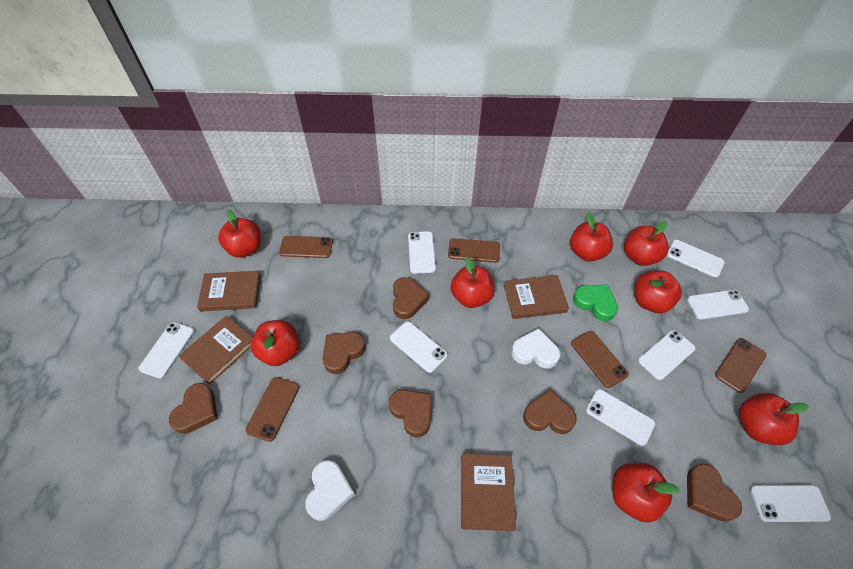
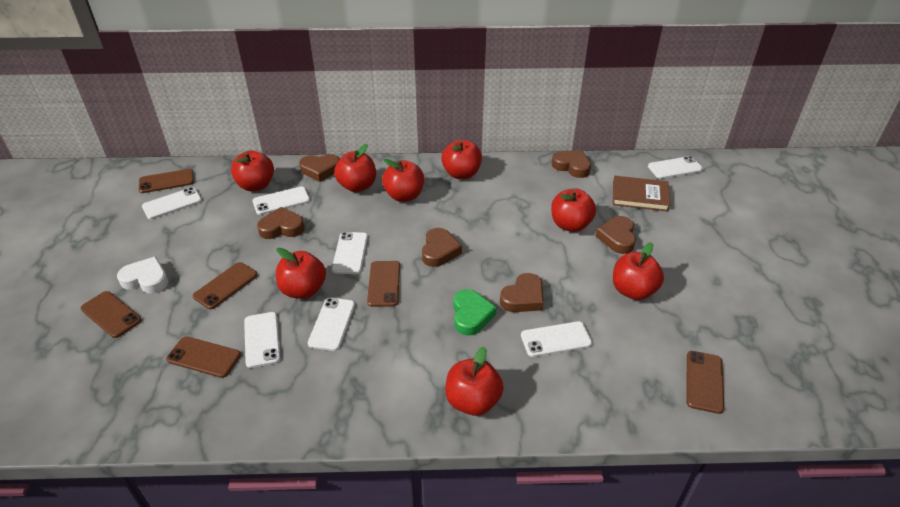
brown book: [179,316,253,385] [197,271,261,311] [461,454,516,531] [504,275,569,319] = 4 -> [613,176,670,211] = 1
brown phone: [245,377,299,442] [279,236,333,258] [448,238,500,263] [571,331,629,388] [715,338,766,393] = 5 -> [81,291,142,338] [139,169,194,193] [166,336,241,378] [193,262,257,309] [367,261,400,307] [686,351,724,414] = 6
white heart: [305,460,355,521] [511,328,560,369] = 2 -> [117,256,168,294] = 1
white phone: [139,322,194,379] [390,321,448,373] [408,231,436,274] [586,389,655,446] [638,330,695,380] [667,240,725,278] [687,289,749,320] [750,485,831,522] = 8 -> [142,187,202,219] [244,312,280,368] [252,186,310,215] [308,298,355,351] [332,232,368,274] [521,321,592,357] [648,156,703,179] = 7

